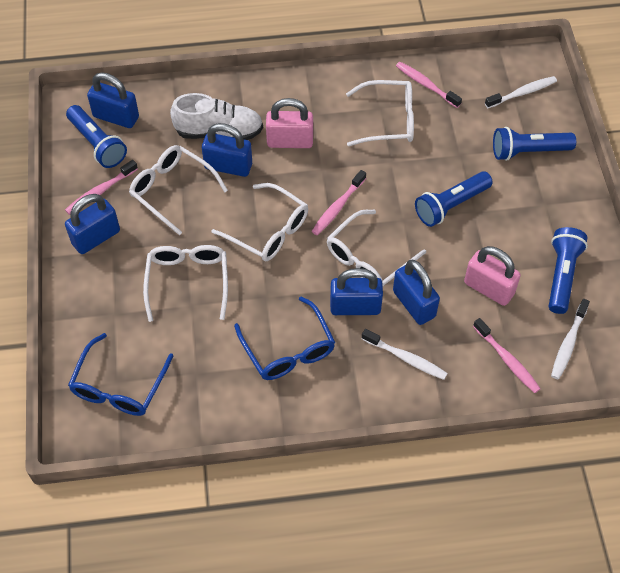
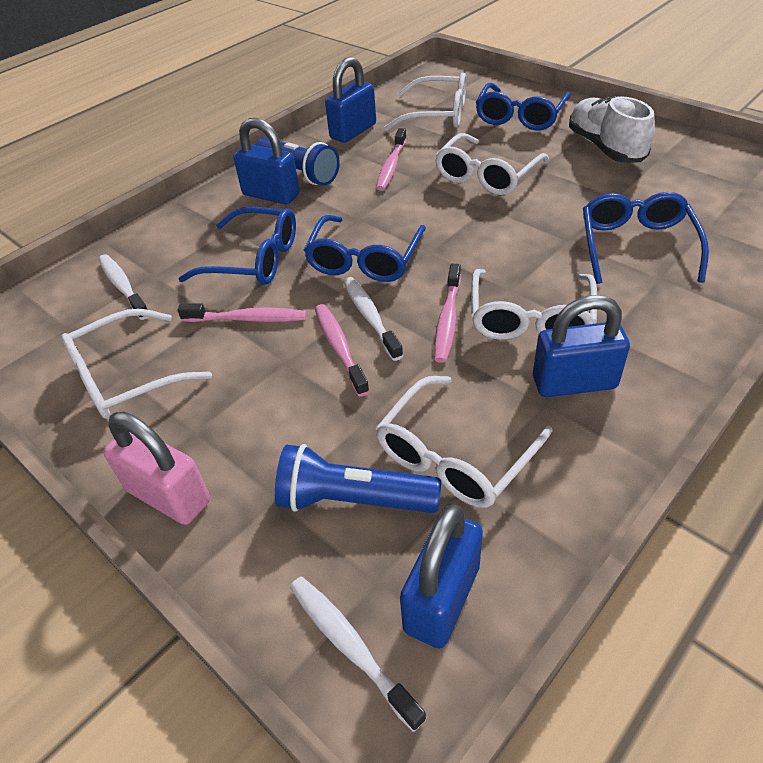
blue flashlight: [66,105,127,168] [415,171,493,227] [493,127,576,161] [548,227,588,314] = 4 -> [256,137,340,186] [275,444,441,513] = 2
blue glasses: [68,333,173,416] [234,296,335,380] = 2 -> [178,207,296,285] [304,215,426,282] [476,83,571,130] [583,192,709,284] = 4
blue padlock: [65,194,120,254] [87,72,139,128] [202,123,252,177] [330,268,383,315] [393,260,440,325] = 5 -> [233,118,300,204] [325,57,376,143] [400,505,483,648] [533,295,630,397] = 4
pink padlock: [266,98,313,148] [464,246,521,306] = 2 -> [103,412,210,525] = 1

